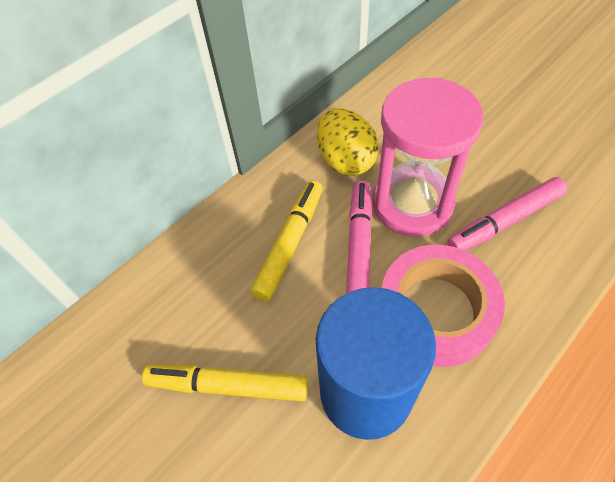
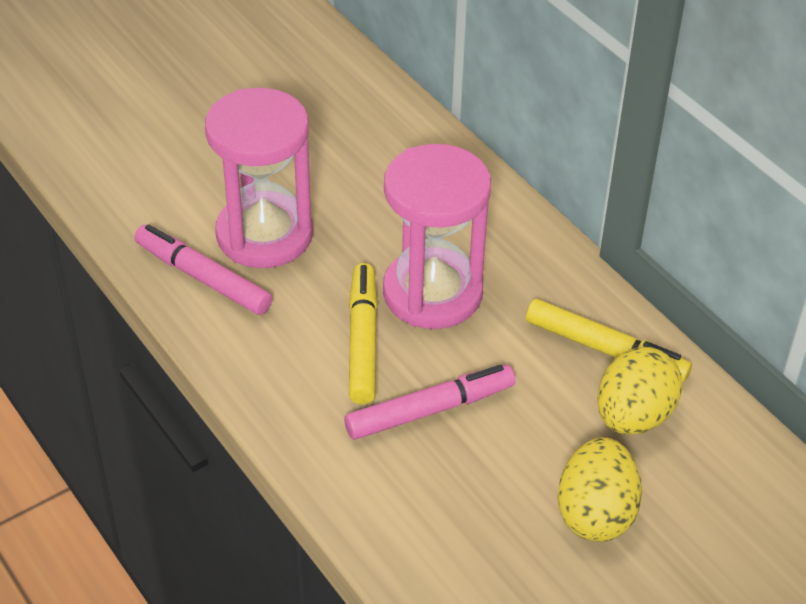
blue cylinder: [316,287,436,440] = 1 -> none = 0
pink hourglass: [373,77,484,237] = 1 -> [205,88,313,268] [383,144,491,329] = 2
pink tape: [382,245,505,367] = 1 -> none = 0
yellow egg: [317,108,379,176] = 1 -> [558,437,642,542] [597,347,682,435] = 2

